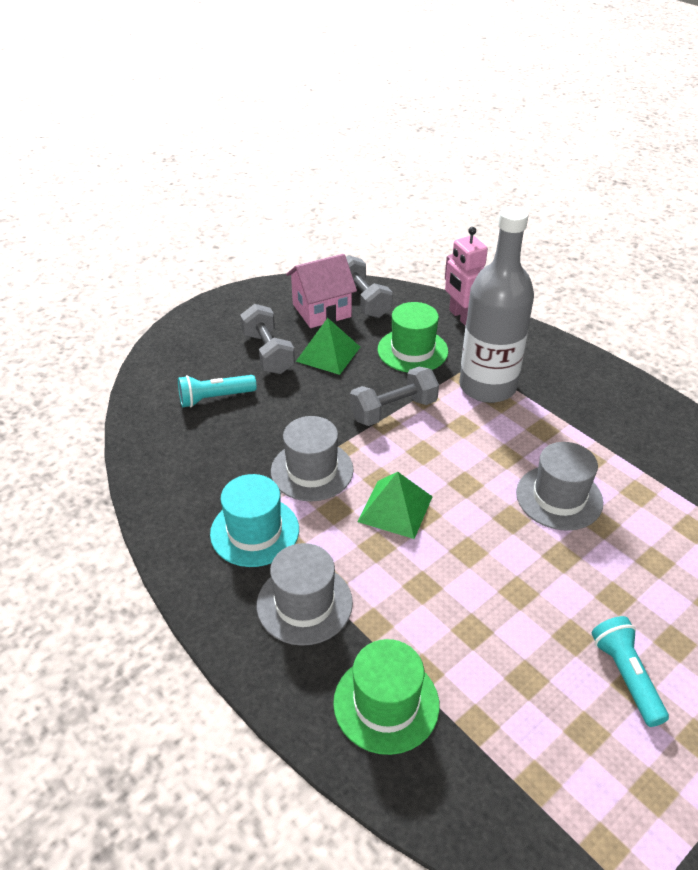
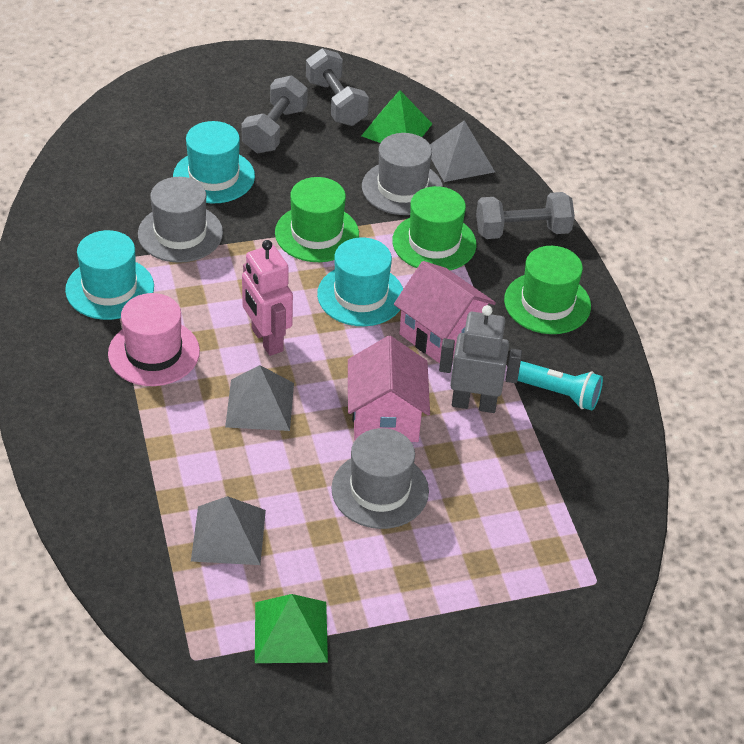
green hat: [333,639,440,755] [378,302,448,372] = 2 -> [275,177,359,262] [392,186,477,270] [504,246,591,334] = 3
grey bottle: [459,206,534,403] = 1 -> none = 0
grey pyramid: none = 0 -> [191,496,266,565] [225,365,294,431] [430,120,495,182] = 3
grey robot: none = 0 -> [439,305,522,413] = 1
pink hat: none = 0 -> [108,293,200,386] = 1
pink house: [286,254,357,328] = 1 -> [348,336,430,442] [394,261,496,363] = 2
turquoise flashlight: [178,375,257,407] [592,616,669,727] = 2 -> [518,361,603,411] = 1
turquoise hat: [210,474,299,567] = 1 -> [65,230,154,320] [173,121,255,204] [317,237,403,326] = 3

